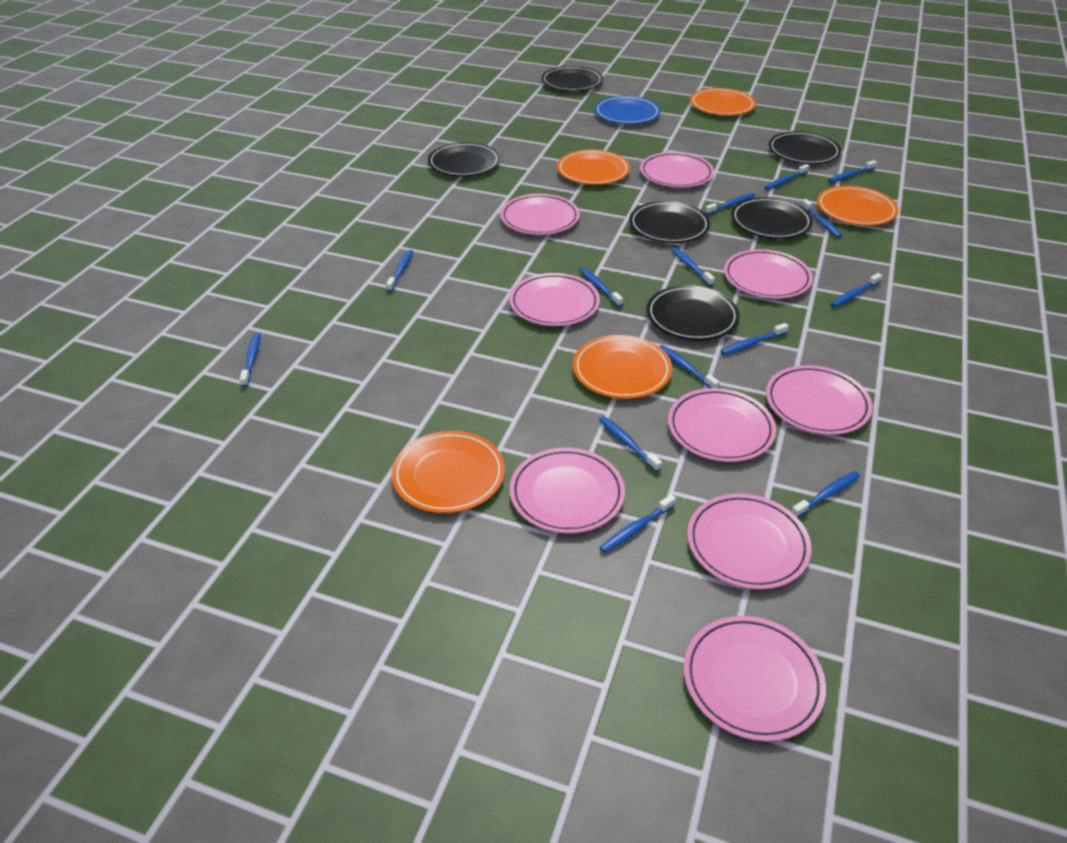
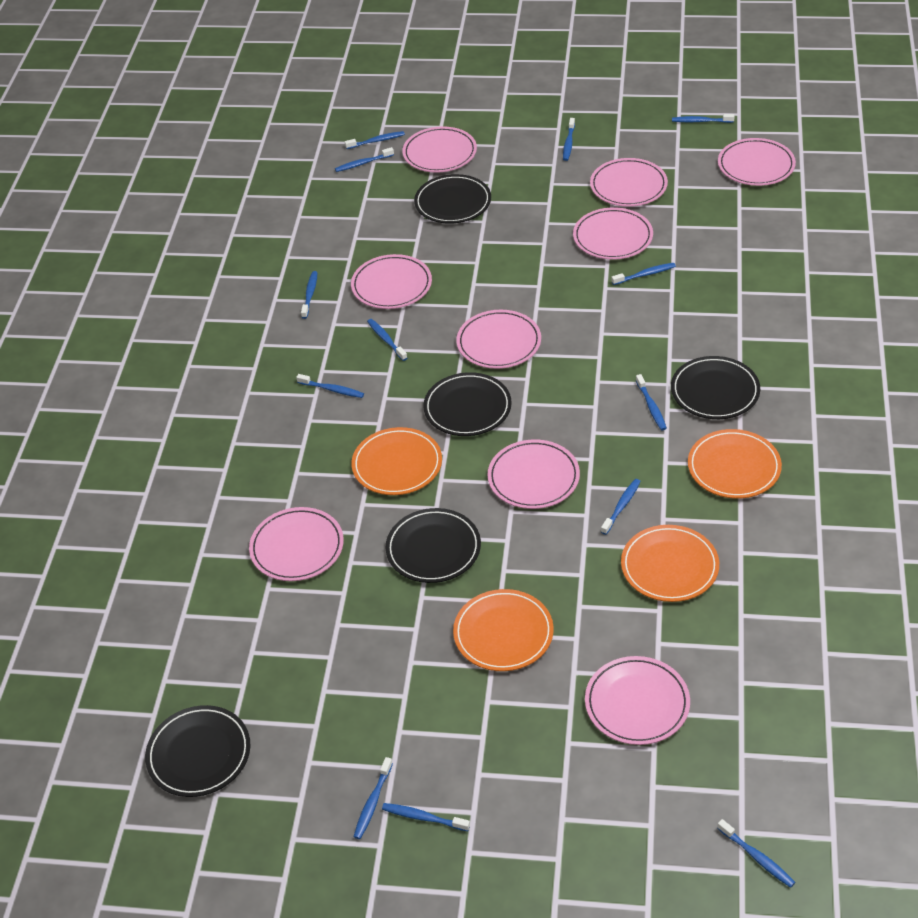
black plate: [428,142,500,176] [541,66,603,91] [629,201,710,243] [646,285,740,341] [731,197,813,239] [769,131,841,164] = 6 -> [145,705,250,797] [386,508,481,583] [414,174,491,223] [423,372,512,436] [671,356,760,419] = 5
blue plate: [595,96,661,124] = 1 -> none = 0
blue toothbrush: [240,333,261,387] [386,250,413,292] [579,267,623,307] [599,416,662,472] [599,494,676,553] [659,345,720,388] [671,247,715,286] [705,193,756,215] [721,323,789,355] [764,164,809,190] [791,471,860,518] [801,199,842,238] [828,160,877,183] [830,273,883,308] = 14 -> [296,374,364,398] [301,271,318,319] [335,147,394,172] [345,131,405,149] [353,757,393,839] [367,319,407,361] [382,803,470,831] [563,118,575,161] [601,479,641,535] [612,263,676,285] [636,374,667,430] [672,114,734,123] [717,819,795,888] = 13
orange plate: [392,431,505,513] [557,150,630,185] [573,335,672,399] [690,88,756,116] [817,186,898,226] = 5 -> [351,427,442,495] [453,589,554,671] [621,525,719,602] [688,429,782,499] = 4

